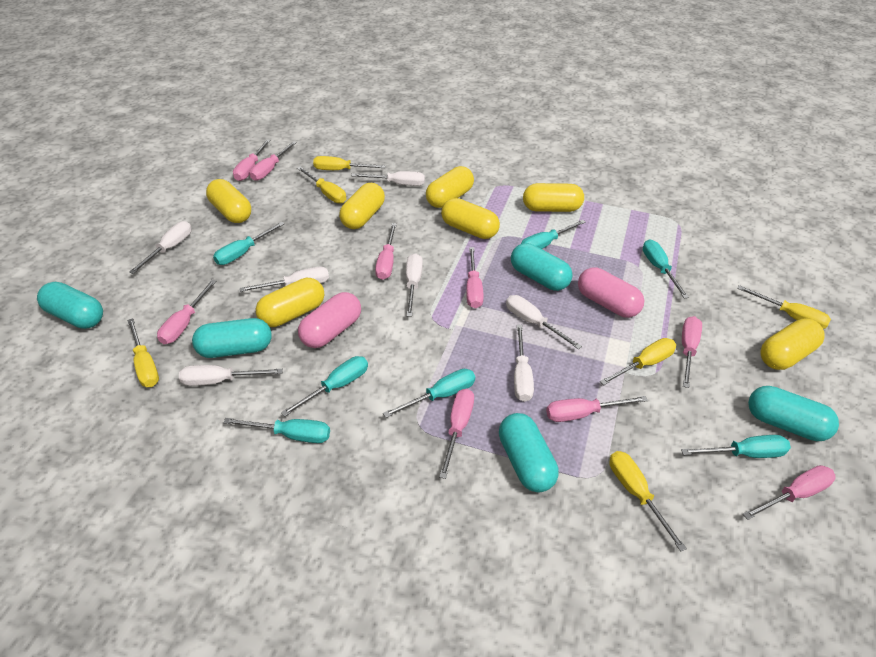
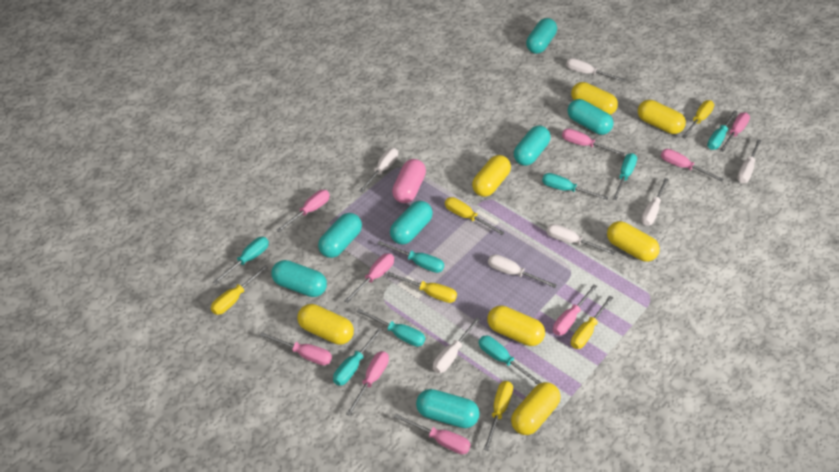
pink capsule: [298,292,361,348] [578,268,644,318] = 2 -> [392,159,426,203] = 1
turquoise capsule: [37,282,103,329] [192,318,272,358] [499,413,558,492] [511,243,573,291] [748,386,839,441] = 5 -> [271,260,327,297] [318,213,362,258] [390,201,433,244] [416,389,480,428] [514,126,550,166] [526,18,557,54] [567,99,614,135] = 7
turquoise screwdriver: [213,222,285,265] [223,418,330,443] [281,356,368,417] [383,369,475,418] [521,220,586,249] [643,240,689,299] [681,435,791,458] = 7 -> [213,237,269,284] [333,327,383,386] [356,309,425,347] [377,241,444,273] [479,336,542,385] [542,173,608,200] [613,153,637,200] [707,110,738,150] = 8

